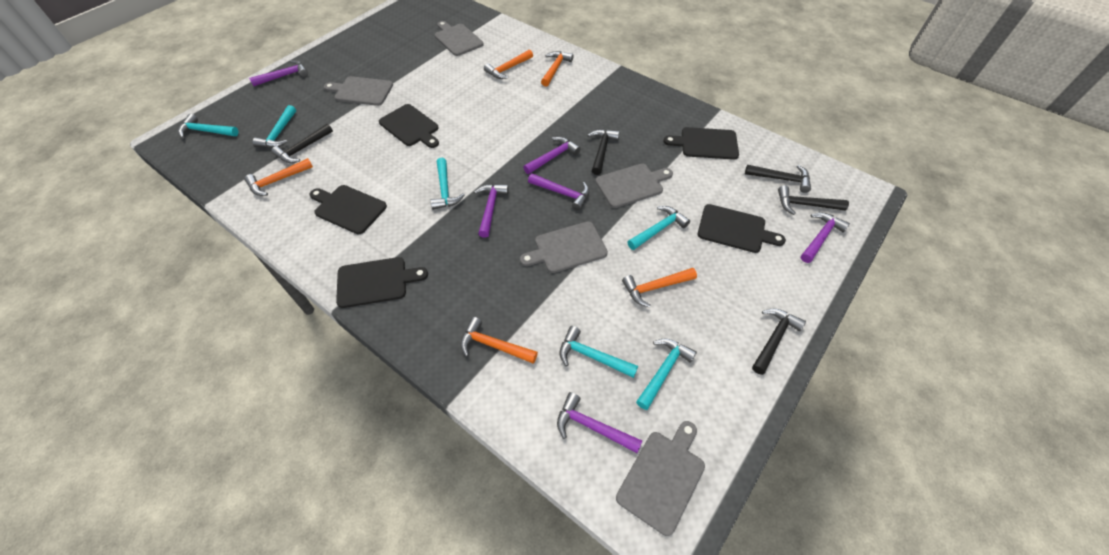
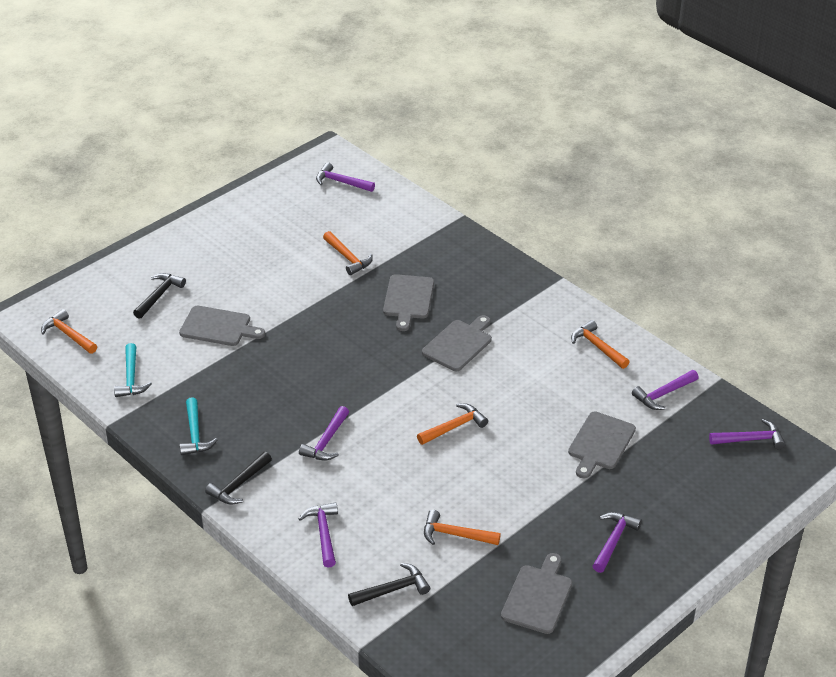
black cutting board: [309,185,387,234] [336,257,428,308] [379,104,439,148] [663,127,739,160] [698,204,786,253] = 5 -> none = 0
black hammer: [271,124,333,163] [588,129,620,175] [745,164,811,193] [752,309,806,375] [778,185,849,215] = 5 -> [133,273,186,319] [205,452,272,505] [348,563,430,606] = 3
turquoise hammer: [178,114,239,138] [253,105,296,148] [430,158,465,210] [559,326,638,378] [628,206,690,250] [636,338,697,410] = 6 -> [114,343,152,397] [180,397,218,455] = 2

